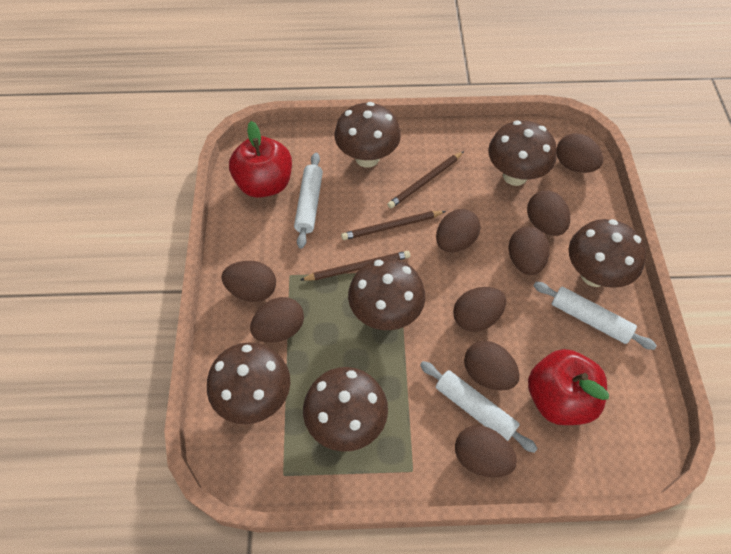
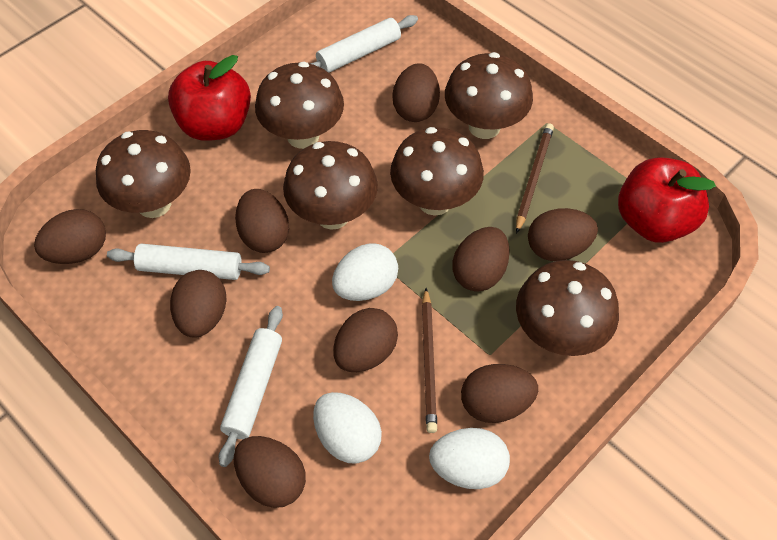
brown pencil: [301,251,410,281] [341,211,446,240] [387,151,464,208] = 3 -> [422,288,437,433] [516,123,554,234] = 2
white egg: none = 0 -> [313,392,382,463] [332,243,398,301] [429,428,510,489] = 3

